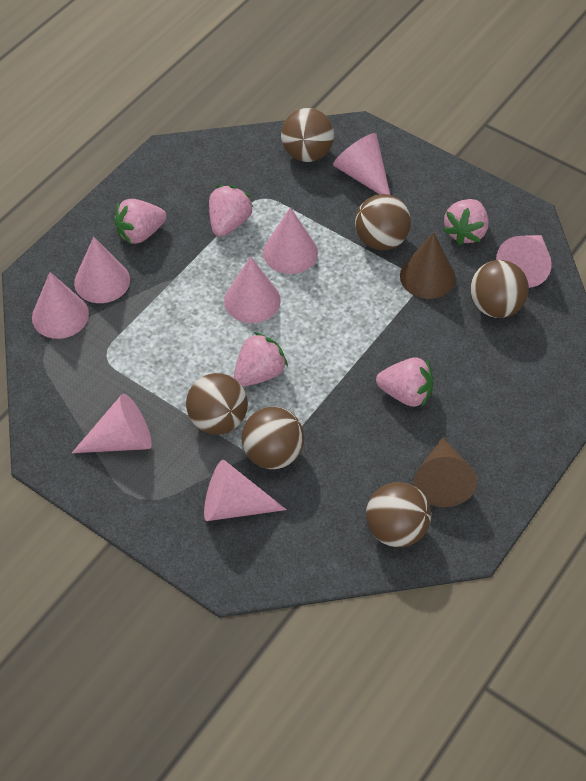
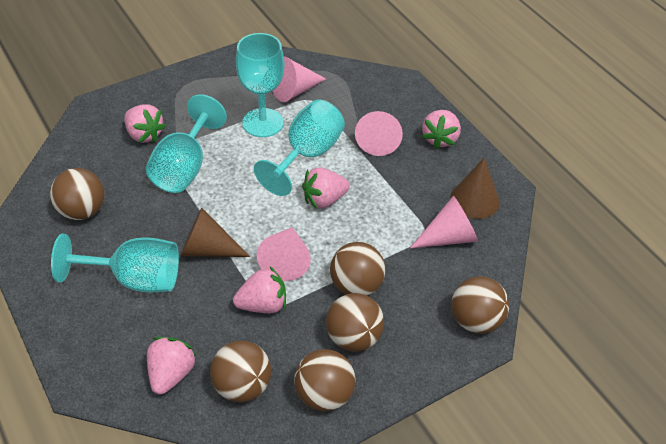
pink cone: [32,272,89,339] [72,394,152,453] [74,237,130,303] [204,460,287,521] [224,256,281,323] [263,207,318,274] [333,133,390,195] [496,235,552,288] = 8 -> [257,227,311,281] [273,57,326,102] [355,111,403,156] [410,196,478,248] = 4
turquoise goblet: none = 0 -> [51,234,179,292] [146,94,227,193] [236,33,285,137] [254,100,345,196] = 4

